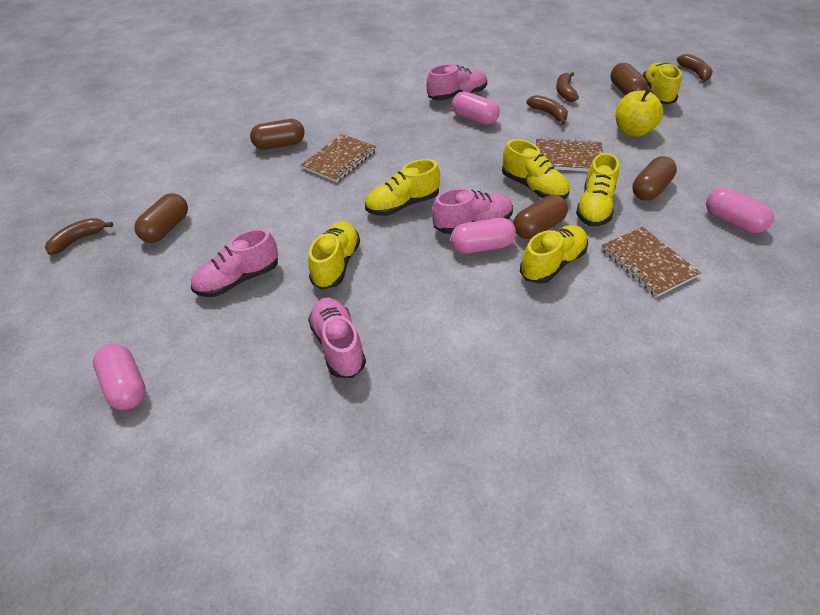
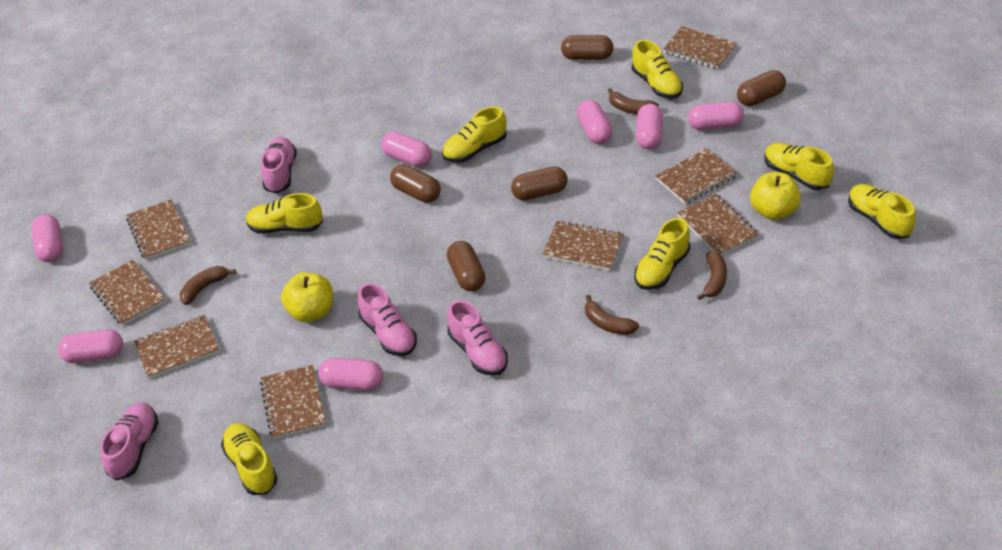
brown notebook: [301,134,376,182] [536,138,603,171] [601,227,701,297] = 3 -> [89,260,166,326] [126,199,191,260] [134,315,219,379] [260,365,326,439] [542,220,624,271] [655,148,737,204] [663,26,737,69] [677,194,759,255] = 8
pink capsule: [93,343,146,410] [451,218,516,254] [452,91,500,125] [706,188,774,233] = 4 -> [32,214,63,262] [58,329,123,363] [318,358,383,391] [381,132,432,167] [577,100,613,144] [636,104,663,150] [688,101,744,130] = 7
yellow apple: [616,88,664,137] = 1 -> [281,272,333,322] [750,172,801,220] = 2
yellow shoe: [308,221,360,290] [365,159,440,216] [502,139,569,199] [520,225,588,284] [576,153,619,226] [643,62,682,105] = 6 -> [221,423,278,495] [246,193,323,234] [442,106,507,163] [632,40,683,99] [634,218,691,290] [765,143,834,190] [848,184,916,239] = 7

